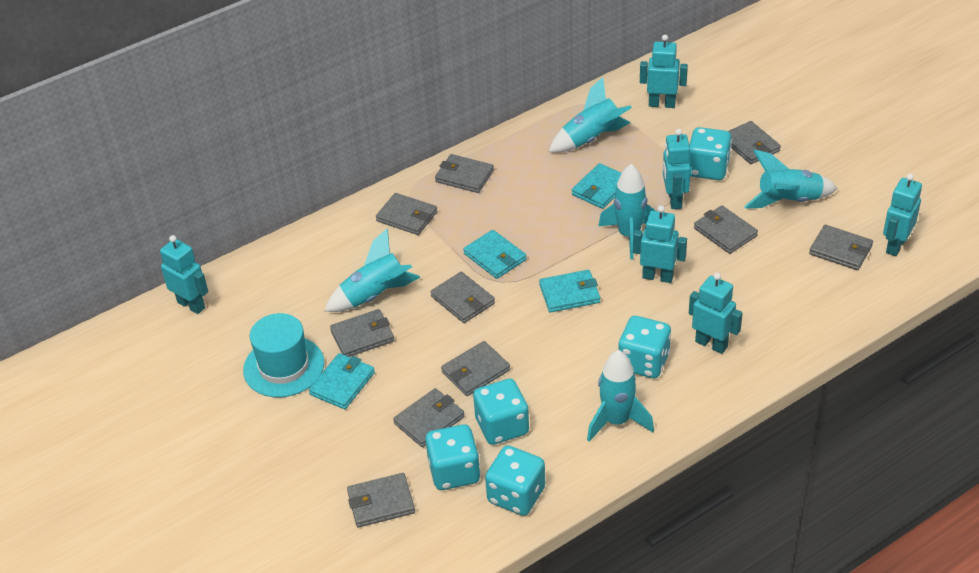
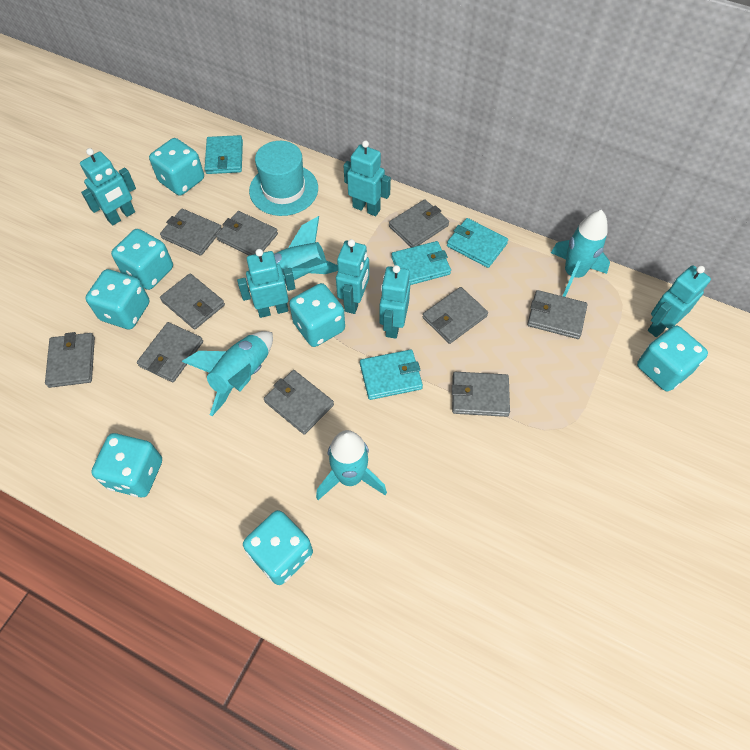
turquoise dice: [425,424,480,490] [473,379,529,445] [485,446,545,516] [618,316,671,378] [689,127,732,180] = 5 -> [85,269,150,329] [91,433,162,497] [111,229,173,290] [149,138,204,196] [243,510,313,585] [289,283,345,347] [637,326,708,391] = 7
turquoise rocket: [325,228,421,312] [549,77,632,153] [587,350,654,442] [599,164,656,259] [744,150,838,209] = 5 -> [182,331,273,416] [246,216,338,284] [316,430,387,500] [551,210,610,297] = 4

